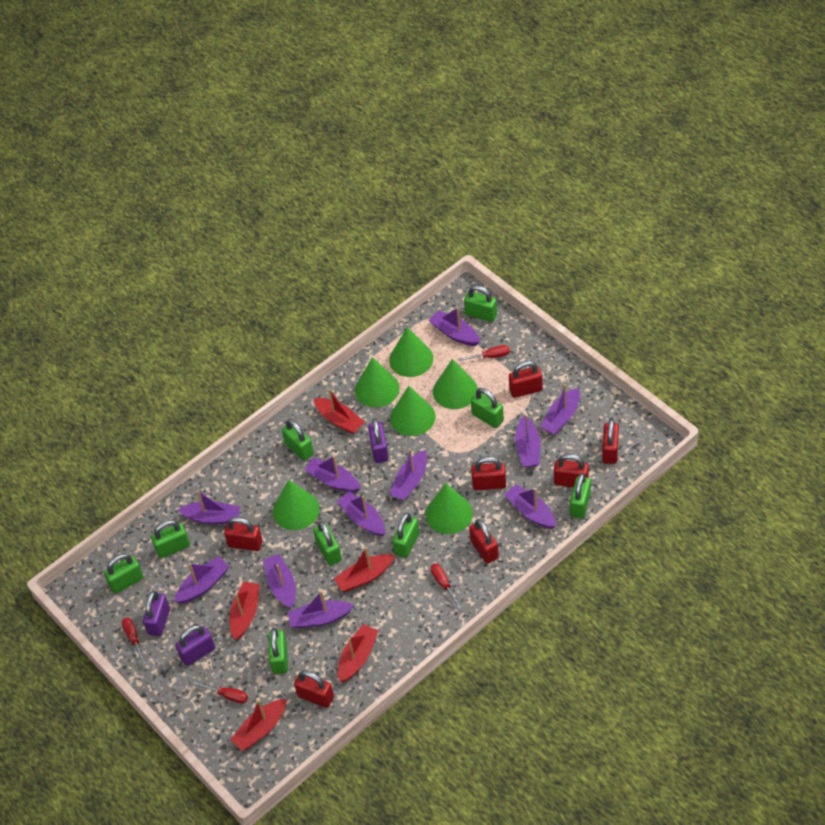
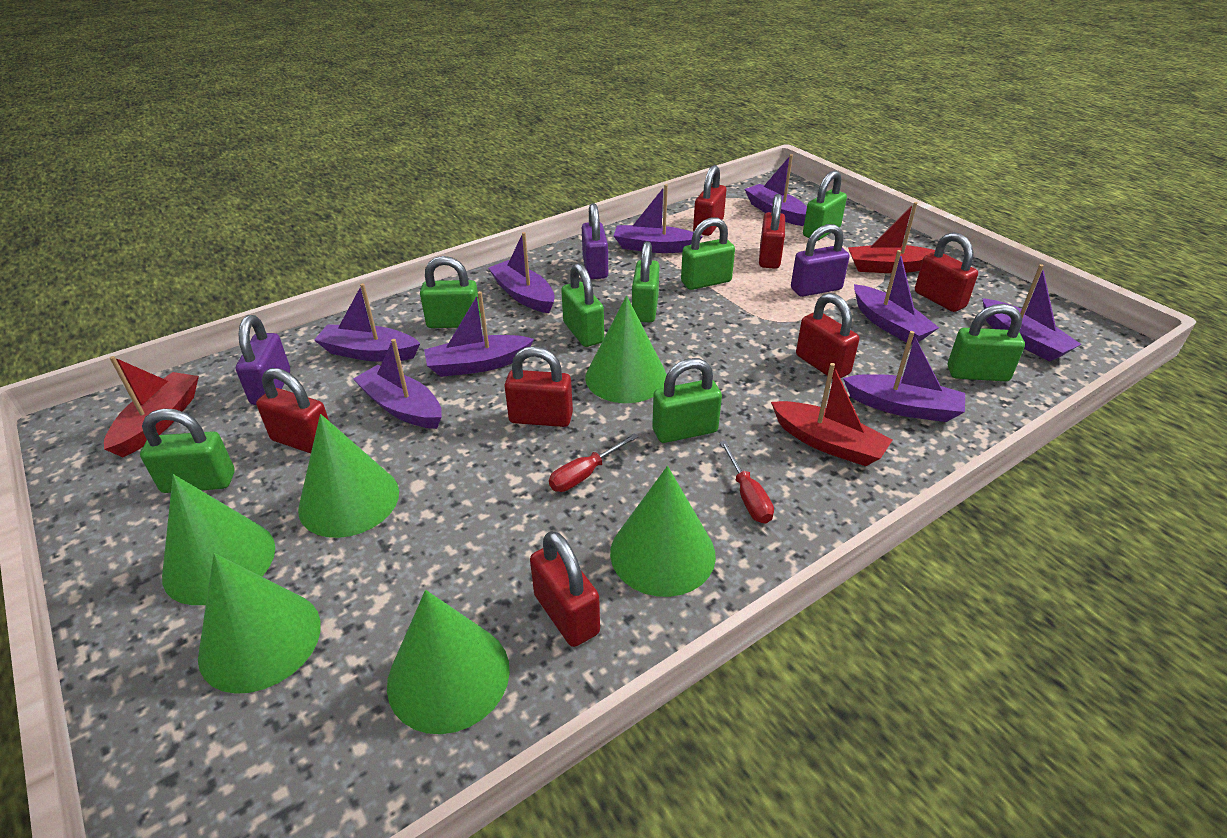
green padlock: [104,554,144,594] [151,520,190,558] [268,628,288,674] [282,419,314,461] [313,521,342,566] [392,513,419,558] [464,285,497,322] [471,388,504,428] [570,473,591,519] = 9 -> [140,409,235,493] [420,256,481,328] [561,263,604,347] [632,241,660,322] [652,358,722,443] [681,218,735,290] [803,170,847,241] [948,304,1025,381] = 8
purple boat: [174,556,230,604] [177,490,240,524] [263,554,296,609] [288,591,354,628] [304,456,361,492] [337,491,385,536] [389,449,427,501] [429,307,480,346] [504,484,556,529] [515,415,541,467] [540,384,580,435] = 11 -> [314,283,420,362] [353,339,442,429] [424,291,534,377] [488,232,555,313] [614,184,703,253] [745,154,807,226] [843,331,965,422] [854,250,939,344] [982,264,1081,362] = 9
red boat: [229,581,260,640] [230,699,287,751] [314,389,365,434] [334,547,395,592] [338,624,379,682] = 5 -> [104,356,199,457] [771,363,892,466] [848,202,935,273] = 3
red screwdriver: [122,618,146,665] [193,681,248,703] [431,564,462,609] [458,345,510,361] = 4 -> [549,433,639,492] [720,440,774,524] = 2

